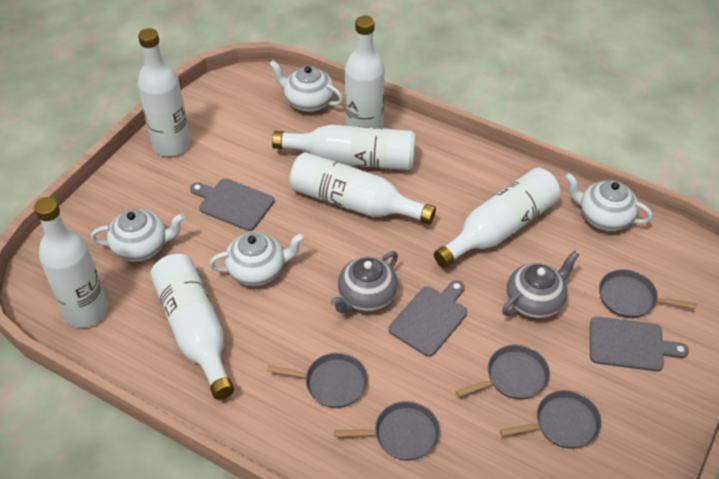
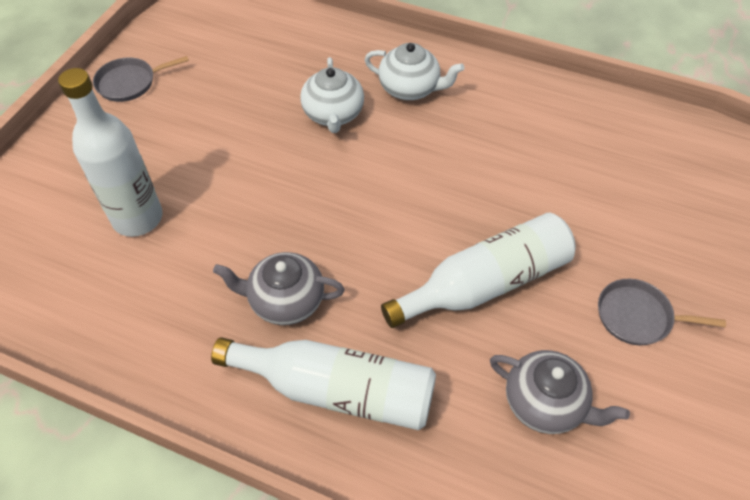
grey cutting board: [190,178,274,231] [388,280,467,357] [590,316,689,372] = 3 -> none = 0
grey pan: [267,353,368,408] [334,401,440,460] [455,345,550,399] [500,390,602,449] [599,269,697,318] = 5 -> [93,56,189,102] [598,279,726,345] = 2
white bottle: [34,197,108,328] [138,28,190,156] [150,254,234,400] [272,124,416,170] [289,152,436,224] [345,16,385,128] [434,168,561,268] = 7 -> [58,68,163,237] [211,337,436,430] [381,213,576,328] = 3
white teapot: [91,209,185,262] [209,232,305,286] [269,60,343,112] [565,173,653,231] = 4 -> [300,57,364,133] [365,43,464,100] = 2

